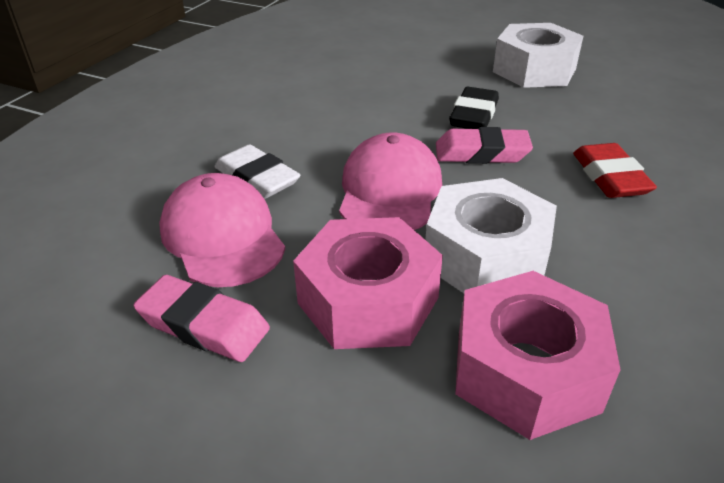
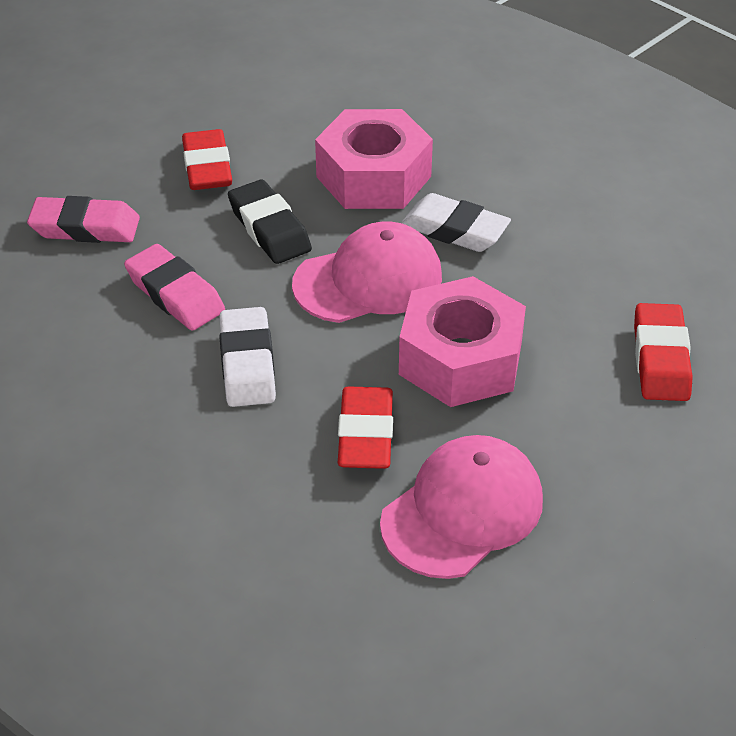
red eraser: [573,143,657,198] = 1 -> [182,129,232,190] [338,386,393,469] [634,303,693,401] = 3
white eraser: [215,144,301,199] = 1 -> [219,307,276,407] [401,193,511,252] = 2
white nut: [425,178,557,293] [493,23,583,88] = 2 -> none = 0

